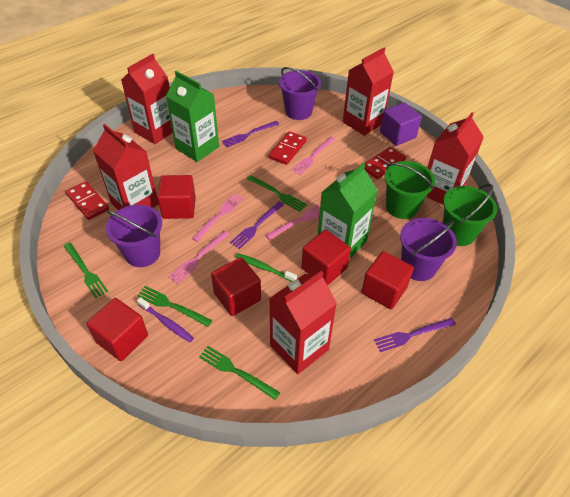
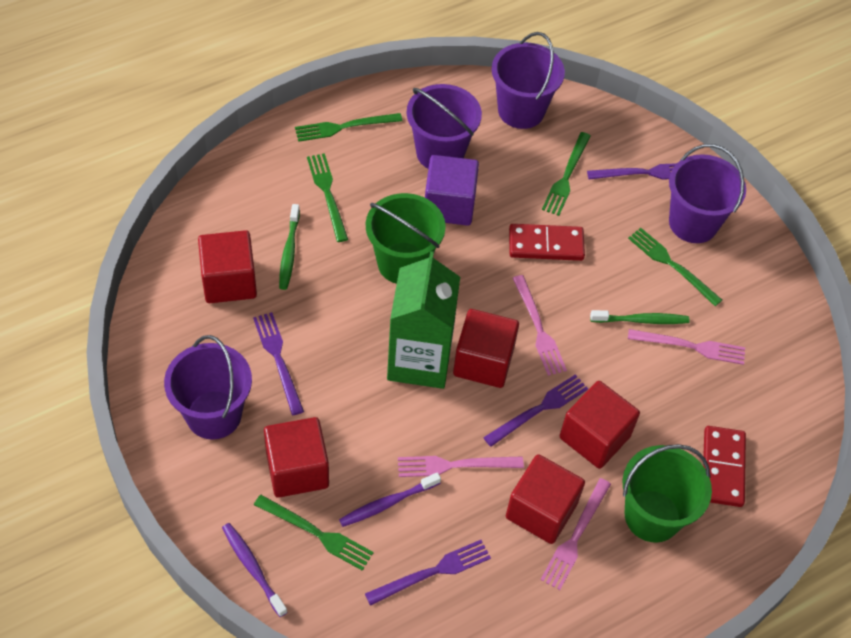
green carton: [166,71,219,162] [318,163,378,259] = 2 -> [387,251,460,389] = 1
green fork: [64,243,108,298] [137,286,212,327] [199,346,280,400] [247,175,307,212] = 4 -> [254,495,374,571] [295,113,402,142] [307,153,348,242] [542,132,591,216] [628,228,722,306] = 5
green toothbrush: [236,253,297,282] = 1 -> [279,204,300,290] [590,310,690,324] = 2
purple bucket: [106,205,162,267] [279,67,321,120] [400,218,457,281] = 3 -> [164,335,252,440] [407,84,482,169] [492,32,565,129] [669,144,746,243] = 4
purple fork: [222,121,279,147] [230,201,285,249] [374,318,456,352] = 3 -> [253,312,304,415] [365,540,491,606] [483,374,588,447] [587,163,677,180] = 4
purple toothbrush: [137,297,194,342] = 1 -> [222,523,288,617] [339,472,441,527] = 2
red carton: [93,124,159,210] [121,54,173,144] [269,271,337,374] [343,48,394,136] [426,112,484,205] = 5 -> none = 0
red domino: [66,181,109,220] [269,131,307,165] [365,147,406,179] = 3 -> [509,224,585,261] [703,426,746,507] = 2

